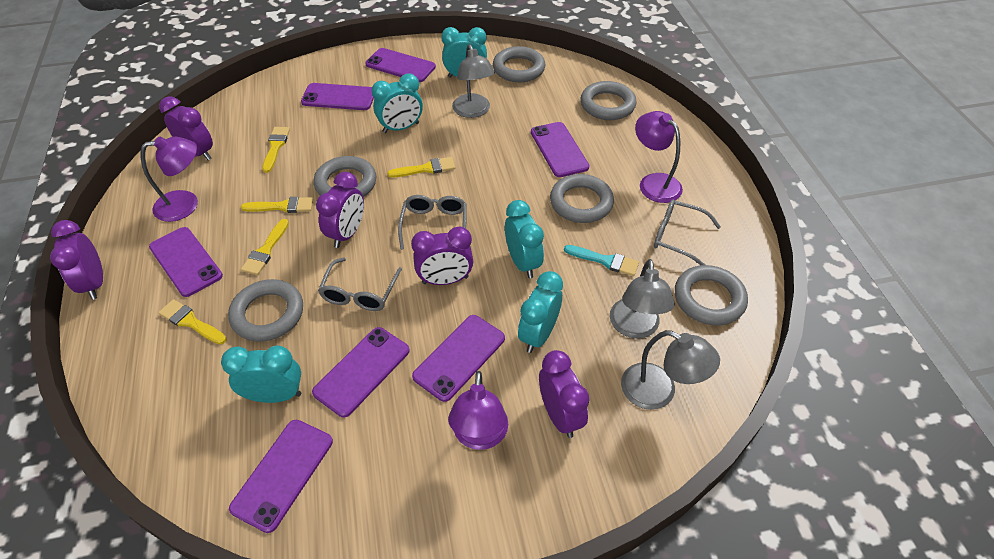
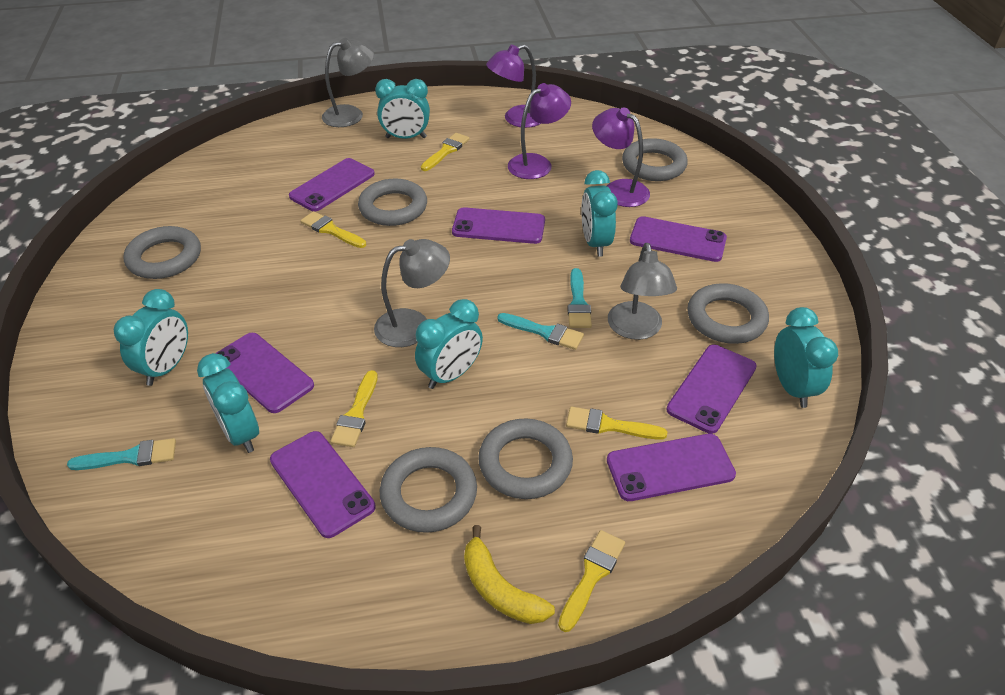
grey glasses: [318,257,402,311] [398,195,467,250] [654,200,721,265] = 3 -> none = 0
purple clock: [50,220,103,300] [159,96,213,161] [316,172,364,248] [411,226,473,285] [539,350,589,438] = 5 -> none = 0
turquoise brush: [564,245,639,276] = 1 -> [67,438,176,470] [497,313,584,350] [567,268,592,328] = 3
turquoise clock: [221,346,301,403] [372,74,423,133] [441,27,487,78] [505,200,544,278] [518,271,563,353] = 5 -> [114,289,188,386] [197,353,259,453] [375,79,430,139] [415,299,483,389] [581,170,618,257] [774,307,838,408] = 6
yellow banana: none = 0 -> [464,525,555,624] = 1

